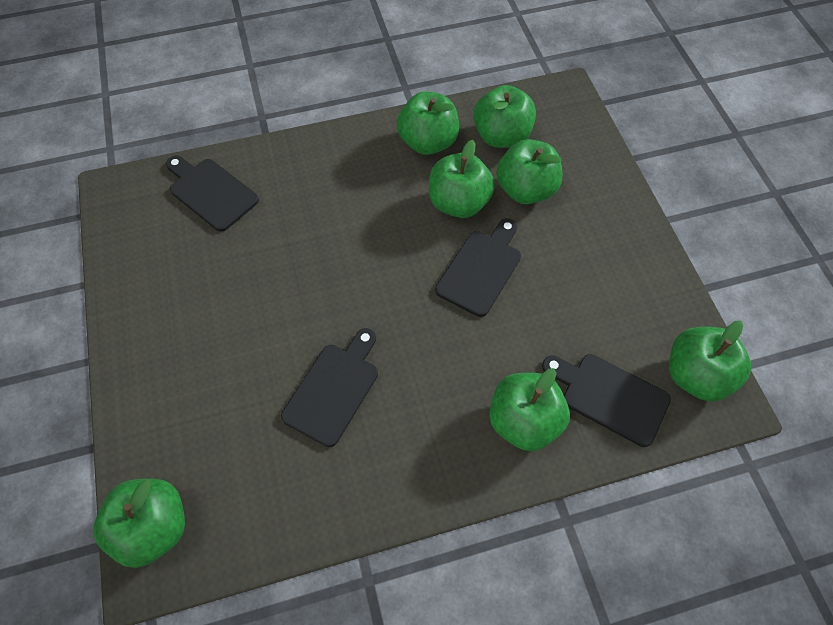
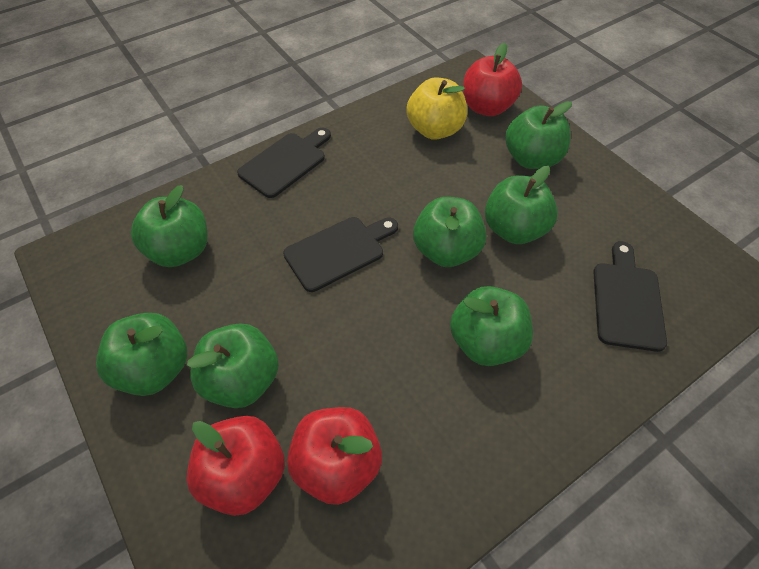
black cutting board: [166,156,259,232] [281,328,378,447] [435,218,521,317] [542,354,671,447] = 4 -> [237,128,331,198] [283,217,398,292] [593,241,667,352] = 3
red apple: none = 0 -> [186,416,285,516] [287,407,382,505] [463,43,522,116] = 3
yellow apple: none = 0 -> [406,77,467,140] = 1

